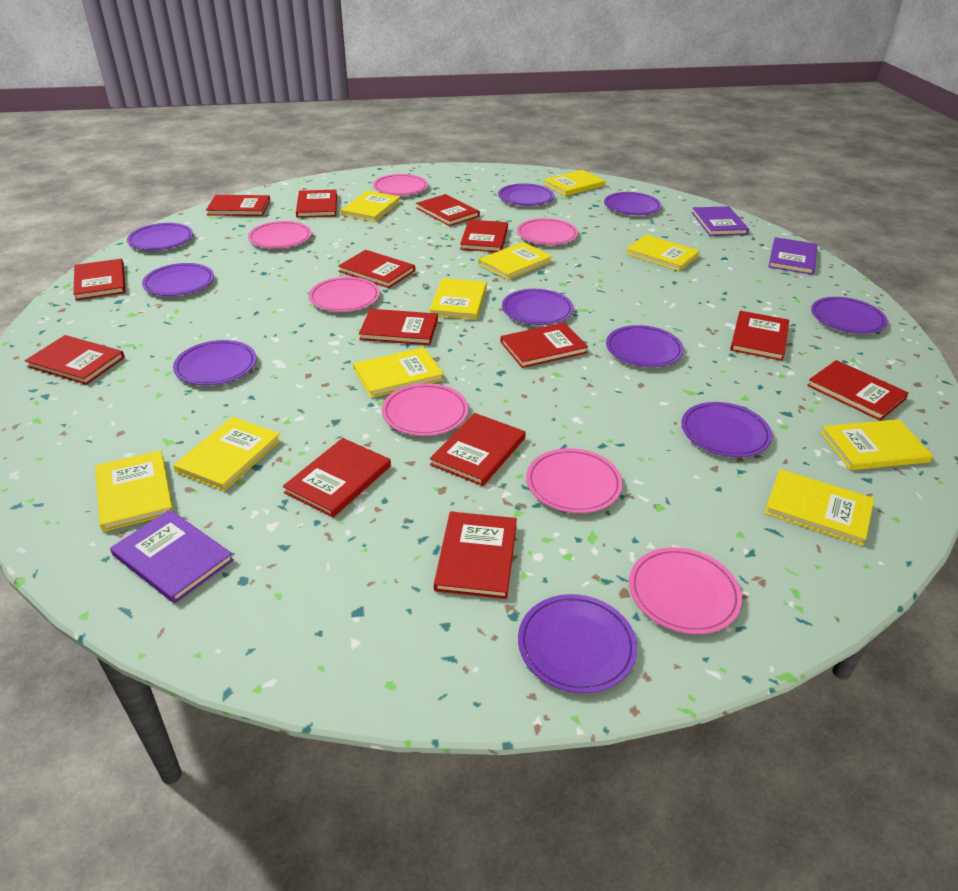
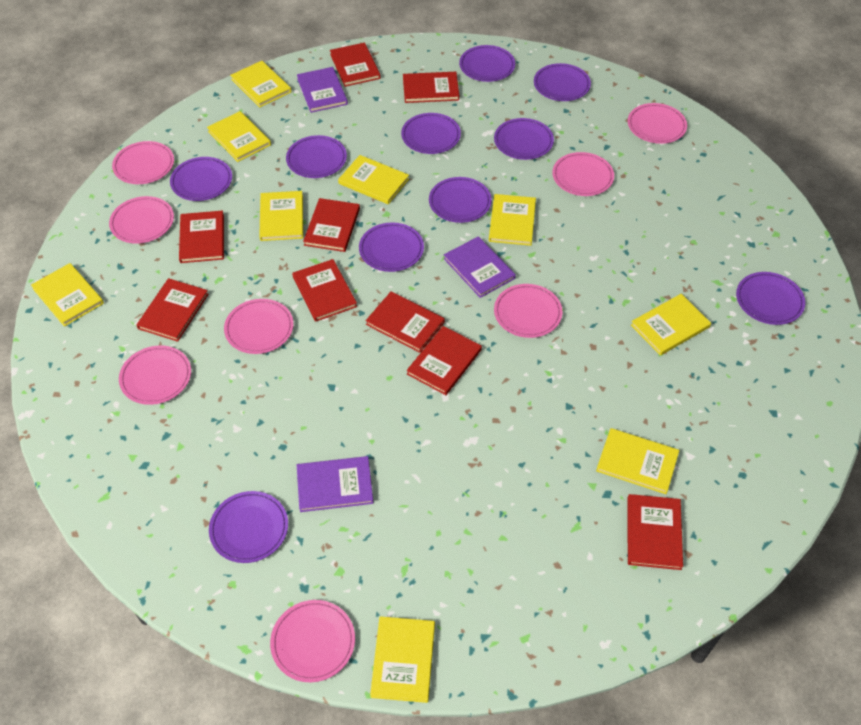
pink plate: [248,221,312,248] [309,277,380,312] [373,174,428,195] [382,383,468,436] [517,218,578,245] [526,448,622,513] [629,547,742,634] = 7 -> [109,196,174,244] [112,141,174,184] [119,346,191,405] [224,299,293,354] [270,600,355,682] [494,284,562,338] [552,152,614,196] [628,103,687,144] = 8
red book: [25,335,125,385] [73,259,126,300] [206,195,270,216] [283,438,391,518] [296,190,337,218] [338,250,415,288] [359,309,438,345] [416,194,480,226] [430,413,526,486] [434,512,517,599] [460,220,508,252] [501,323,588,368] [730,311,789,361] [807,360,909,421] = 14 -> [137,278,209,342] [179,211,224,263] [292,259,357,322] [303,198,360,252] [330,43,381,87] [366,291,445,353] [403,72,459,103] [407,326,482,395] [627,494,683,570] = 9
yellow book: [95,450,174,532] [173,417,281,491] [341,191,401,222] [353,347,444,398] [429,278,487,320] [479,242,553,280] [543,170,606,196] [626,235,700,271] [764,469,874,546] [821,419,933,470] = 10 -> [31,263,104,327] [207,111,271,162] [230,61,292,108] [259,191,303,241] [338,155,409,204] [370,616,435,703] [489,194,536,246] [596,428,680,494] [631,294,711,355] = 9

